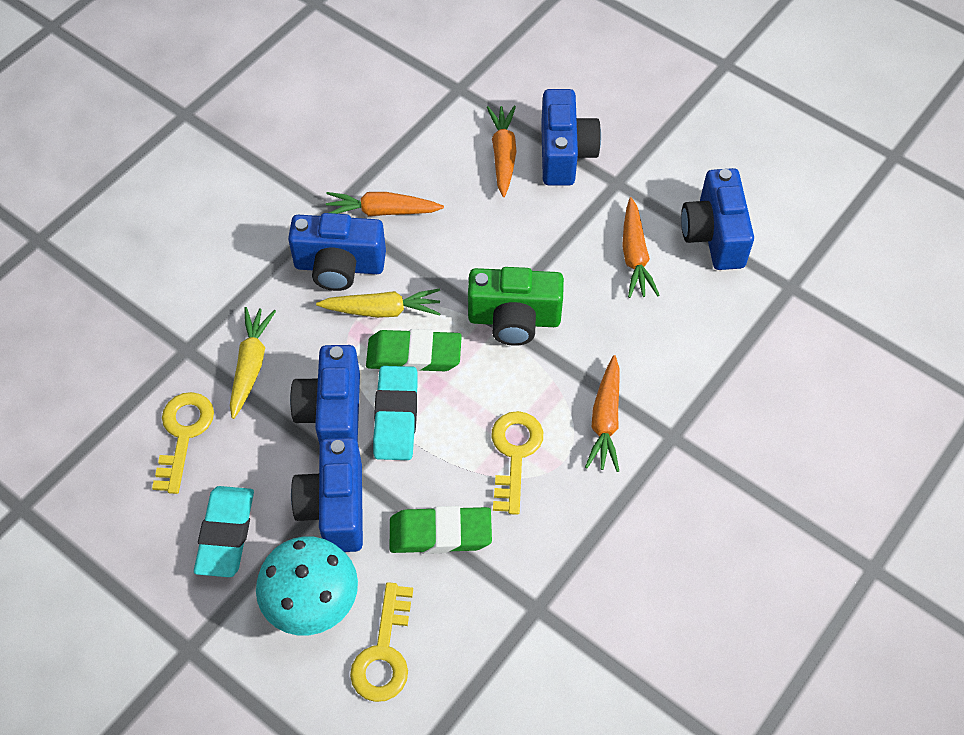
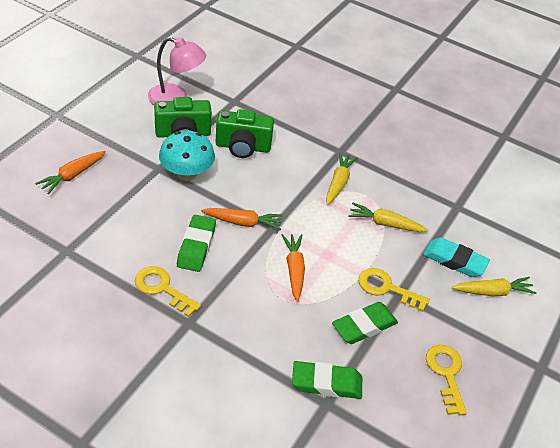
blue camera: [288,213,386,291] [290,345,360,445] [291,437,363,552] [541,89,601,186] [681,168,754,270] = 5 -> none = 0
green camera: [468,267,564,346] = 1 -> [154,97,212,138] [216,109,274,158] = 2
green eraser: [366,329,462,372] [390,506,492,554] = 2 -> [177,215,216,272] [292,361,362,399] [332,302,398,344] = 3
orange carrot: [326,192,444,216] [487,106,516,197] [585,355,620,472] [622,197,660,298] = 4 -> [35,151,106,194] [201,208,283,230] [282,234,305,302] = 3
pink lamp: none = 0 -> [148,37,206,105] = 1
turquoise eraser: [194,486,254,577] [373,366,418,460] = 2 -> [423,237,490,277] = 1
yellow carrot: [230,307,276,419] [316,288,441,318] = 2 -> [326,152,358,205] [348,202,428,232] [452,277,536,296] = 3

